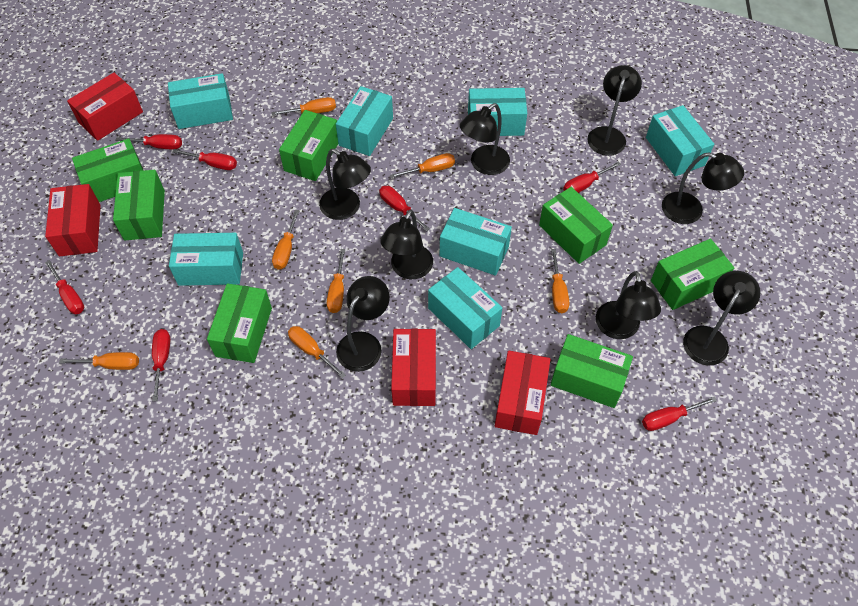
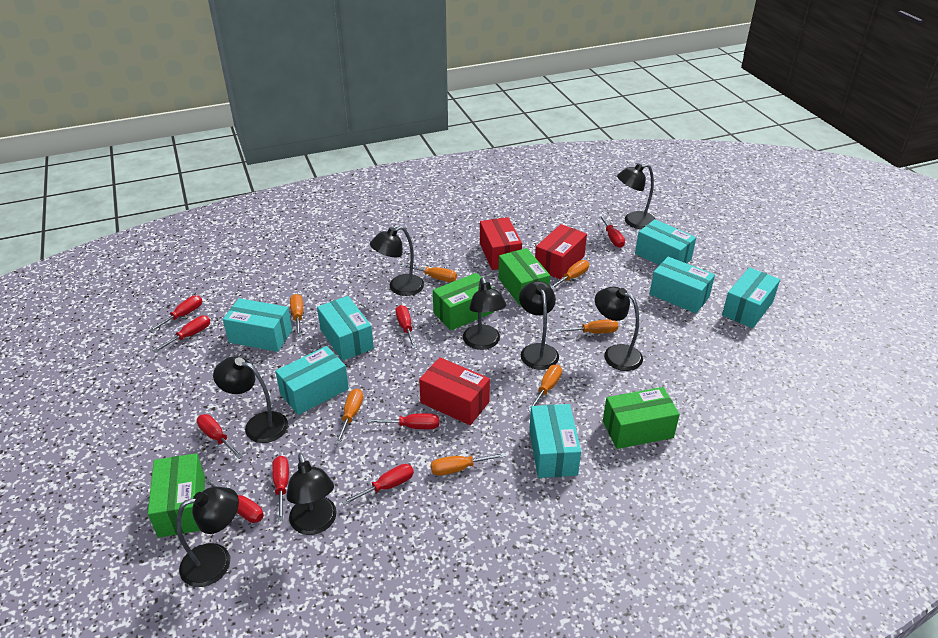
green box: [72,138,144,202] [113,170,165,240] [207,283,272,363] [279,110,338,181] [539,187,613,264] [550,334,633,408] [651,239,734,310] = 7 -> [148,453,205,538] [433,273,494,331] [498,248,550,306] [603,387,680,449] = 4
red box: [45,184,101,256] [67,73,143,141] [391,329,436,406] [495,351,551,435] = 4 -> [419,357,490,425] [480,217,522,270] [535,224,587,279] = 3
red screwdriver: [45,260,84,314] [115,134,182,149] [152,329,170,401] [173,149,237,170] [379,186,430,231] [563,161,621,193] [642,396,717,431] = 7 -> [149,295,202,332] [153,315,210,353] [197,414,243,459] [204,478,264,523] [272,456,289,522] [342,464,414,505] [367,413,439,429] [395,305,416,349] [599,215,625,248] = 9

